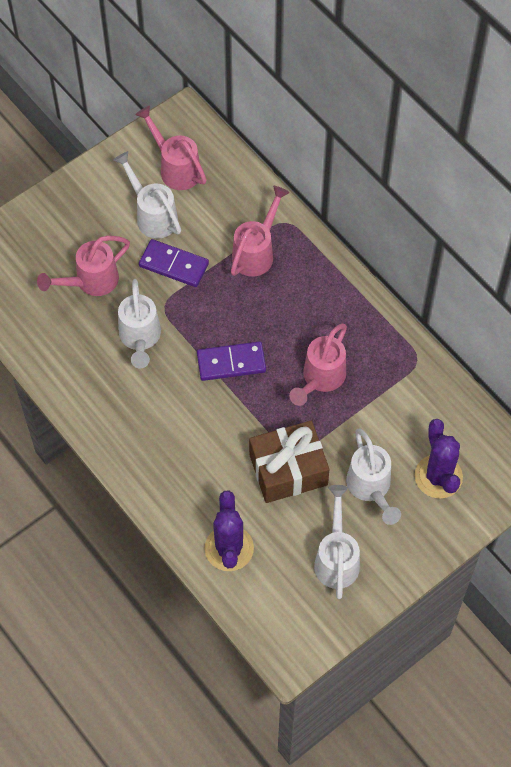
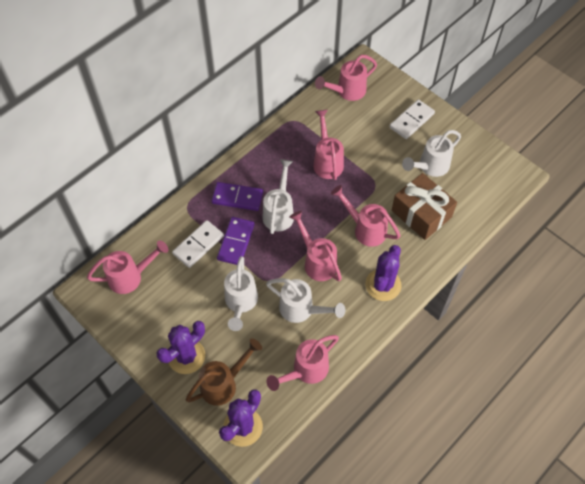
brown watering can: none = 0 -> [186,338,262,406] = 1
pink watering can: [37,236,130,296] [135,106,207,190] [231,186,290,277] [289,323,347,406] = 4 -> [87,240,168,294] [267,335,339,391] [289,211,342,281] [313,110,344,180] [315,55,377,101] [331,185,401,247] = 6
purple cactus: [205,491,254,571] [415,419,463,499] = 2 -> [156,321,205,374] [219,390,263,447] [365,245,401,301] = 3
white domino: none = 0 -> [172,220,224,268] [389,99,435,139] = 2

